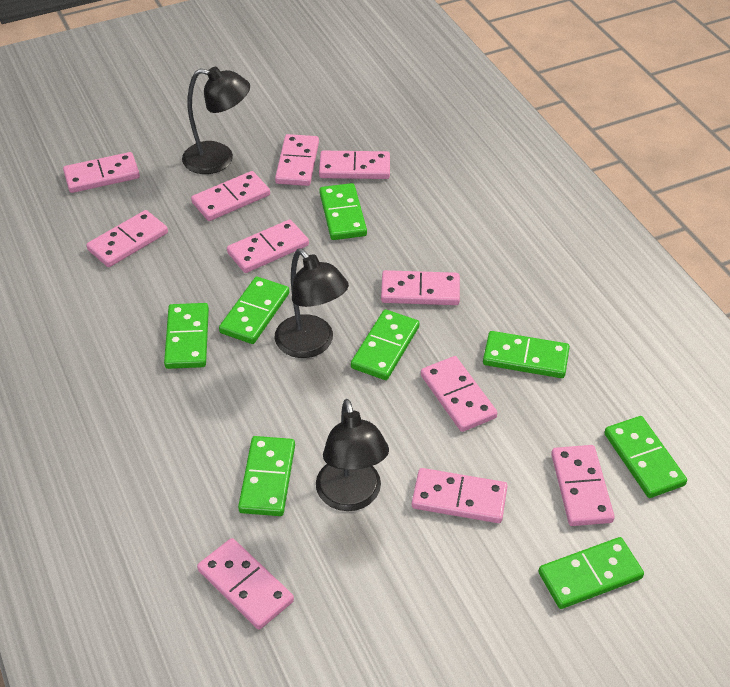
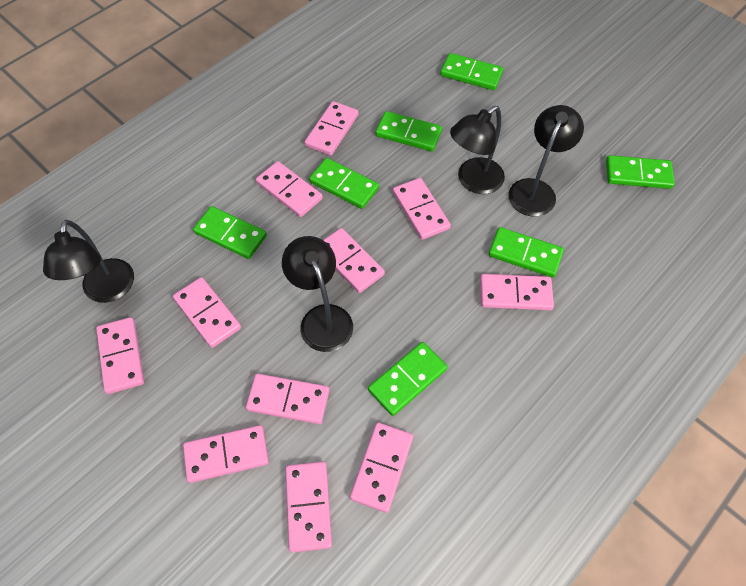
black lamp: [182,67,250,174] [275,249,349,358] [316,399,389,511] = 3 -> [43,220,134,303] [282,236,353,352] [450,106,505,194] [509,105,584,217] = 4
green domino: [164,303,209,369] [219,277,289,344] [238,436,295,516] [319,183,367,240] [351,309,419,380] [483,331,570,378] [538,537,644,609] [604,416,687,498] = 8 -> [193,206,267,259] [309,158,379,209] [368,342,447,416] [376,111,442,152] [440,53,503,90] [489,227,564,278] [606,155,675,189] = 7

